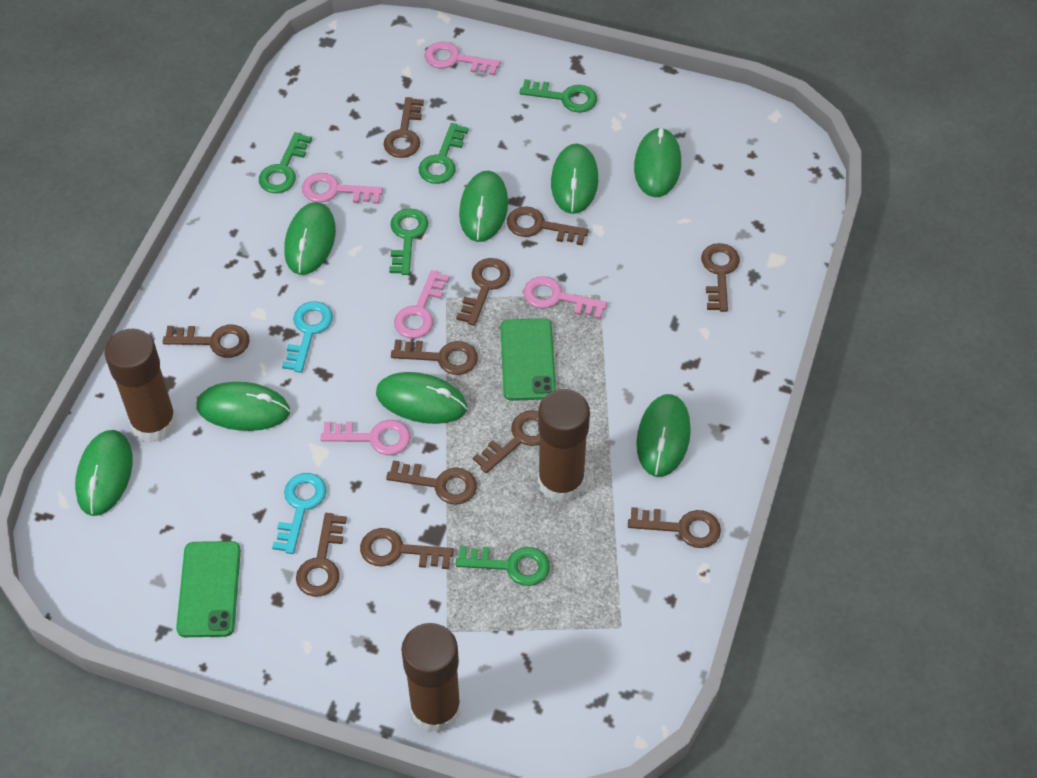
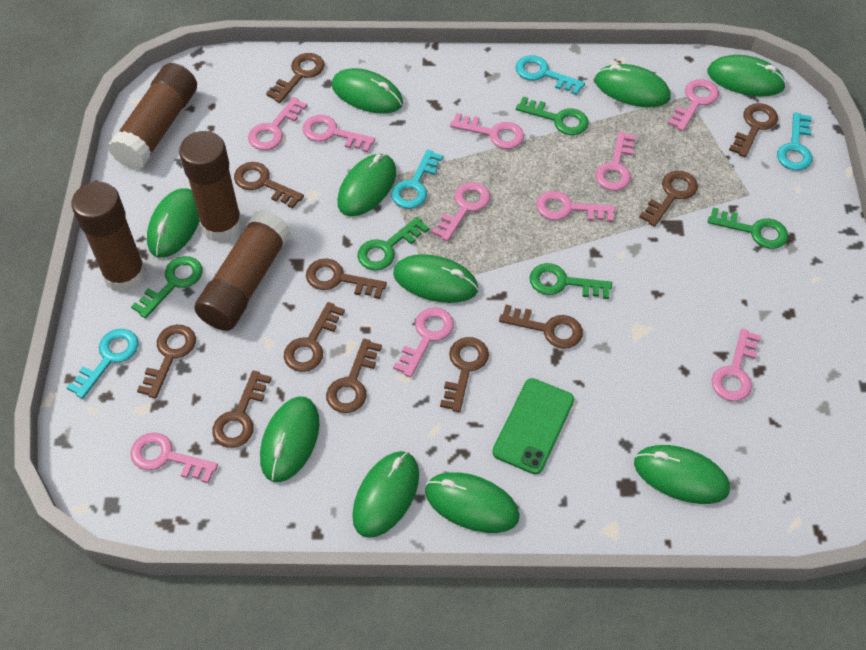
brown glue stick: [104,329,177,443] [401,623,461,733] [538,389,590,502] = 3 -> [72,182,146,292] [108,63,197,170] [179,131,243,242] [194,210,291,331] = 4
green mouse: [75,430,132,516] [197,382,290,431] [284,202,336,275] [376,372,467,424] [459,171,508,242] [551,144,598,214] [634,127,681,197] [636,394,691,477] = 8 -> [147,188,200,258] [260,396,320,482] [332,68,403,114] [337,154,396,216] [352,451,419,538] [393,254,478,303] [425,472,520,533] [595,64,671,107] [634,445,730,504] [707,55,786,97] = 10
green phone: [176,541,241,637] [501,318,556,401] = 2 -> [492,378,574,474] = 1
pink key: [302,173,383,204] [321,420,411,455] [394,270,449,339] [425,42,501,76] [523,276,607,319] = 5 -> [130,432,218,483] [248,97,307,150] [302,115,375,152] [393,308,454,377] [432,182,490,241] [450,113,524,149] [536,191,615,222] [595,131,636,191] [668,79,719,131] [711,329,761,401] = 10
turquoise key: [272,473,327,554] [282,301,333,373] = 2 -> [66,329,139,399] [391,150,443,209] [515,55,585,95] [777,112,813,170] = 4

